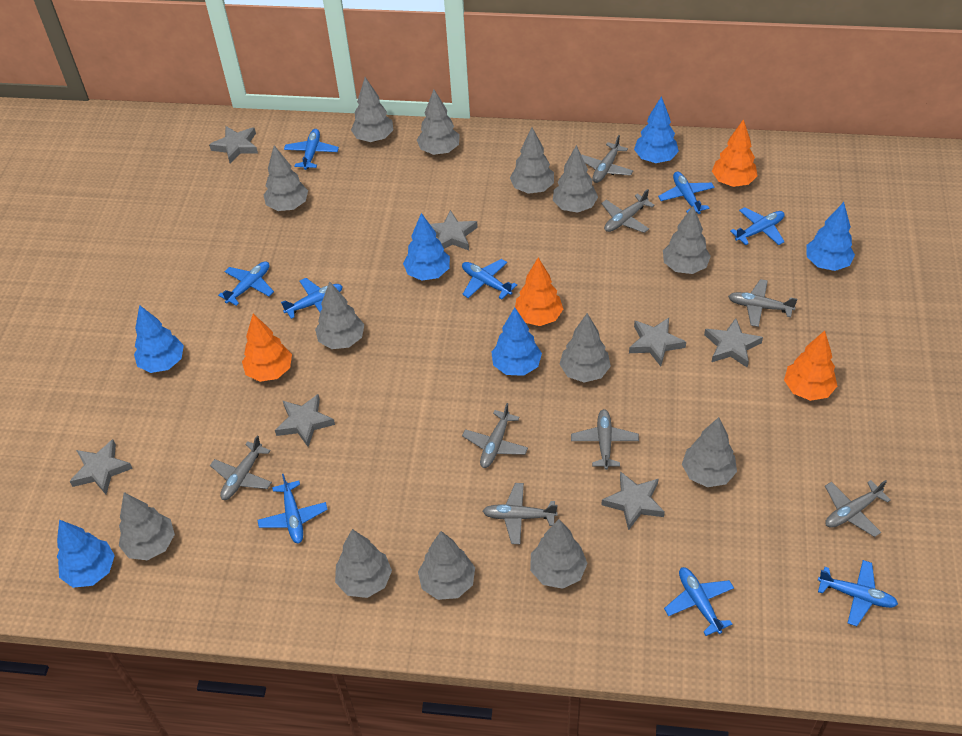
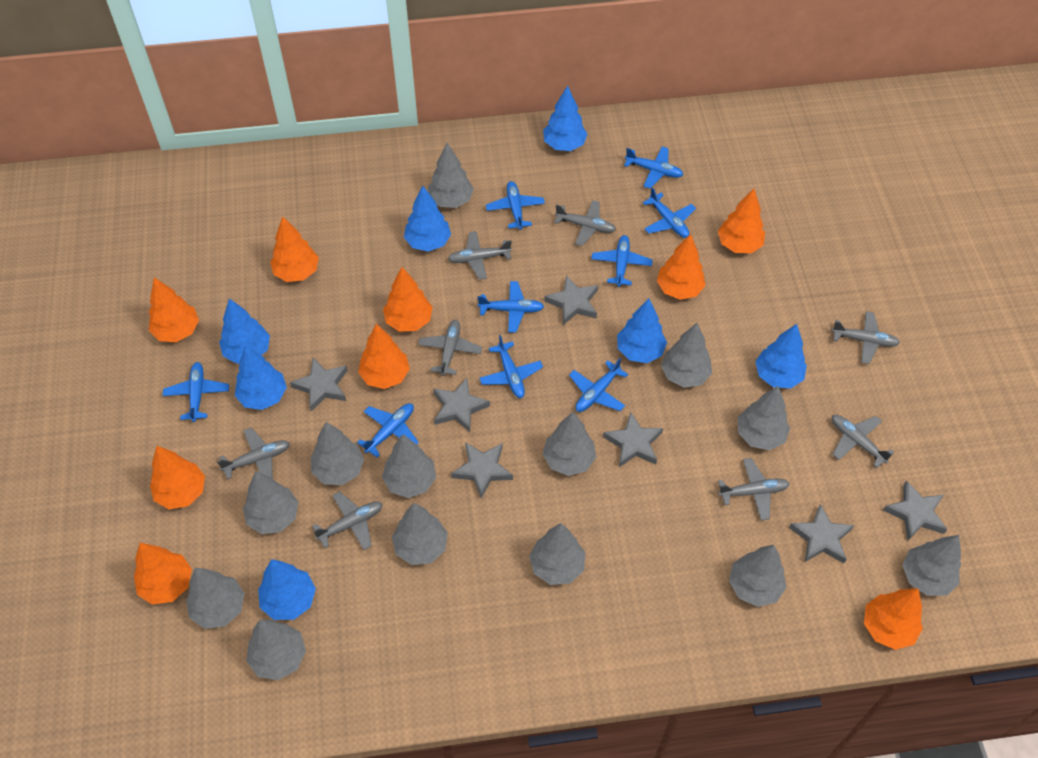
blue tree: [57,520,115,588] [134,305,184,373] [403,213,450,281] [491,308,542,376] [634,96,679,163] [806,202,855,271] = 6 -> [219,298,270,364] [235,345,287,410] [258,559,316,620] [404,186,451,251] [543,86,587,151] [617,298,667,363] [755,324,807,388] = 7
orange tree: [242,314,292,382] [515,258,563,326] [712,119,757,187] [784,331,837,401] = 4 -> [134,543,192,605] [149,277,199,342] [150,446,205,509] [270,216,319,282] [358,324,410,389] [383,267,433,332] [657,234,706,300] [718,189,765,253] [864,588,923,650] = 9

